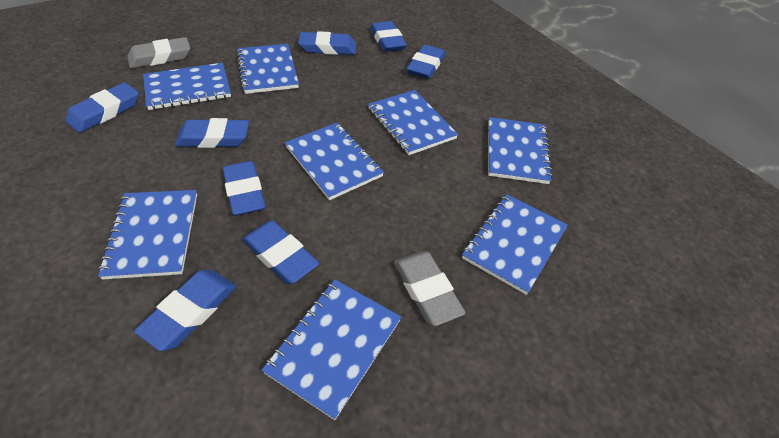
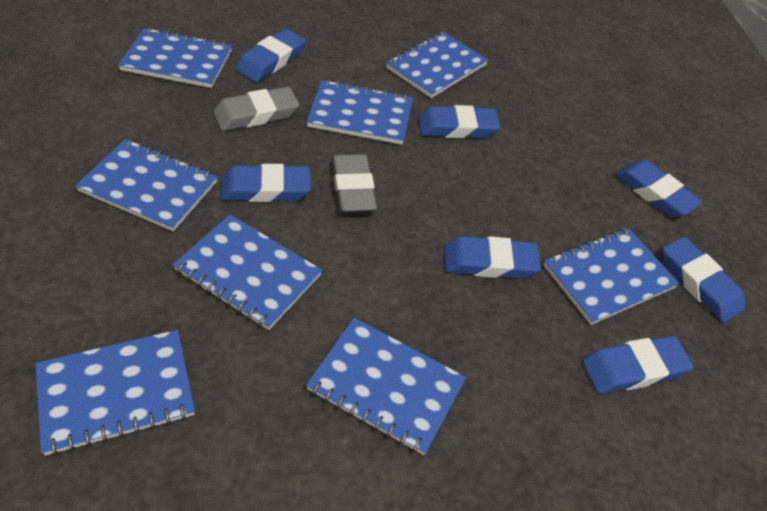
blue eraser: [66,82,139,133] [134,270,236,351] [175,118,249,148] [223,161,266,216] [242,220,319,284] [298,31,356,55] [370,21,407,52] [406,45,445,79] = 8 -> [220,164,311,202] [236,29,306,82] [418,105,501,138] [444,236,541,279] [582,336,694,394] [615,160,703,217] [662,237,745,322] = 7

